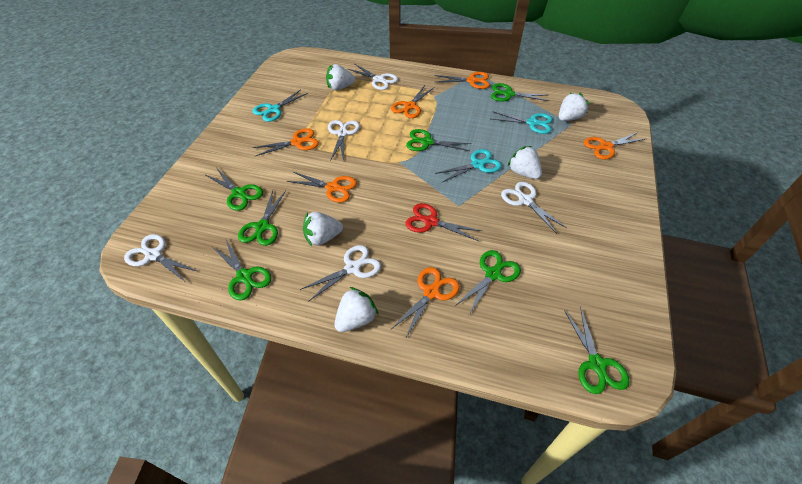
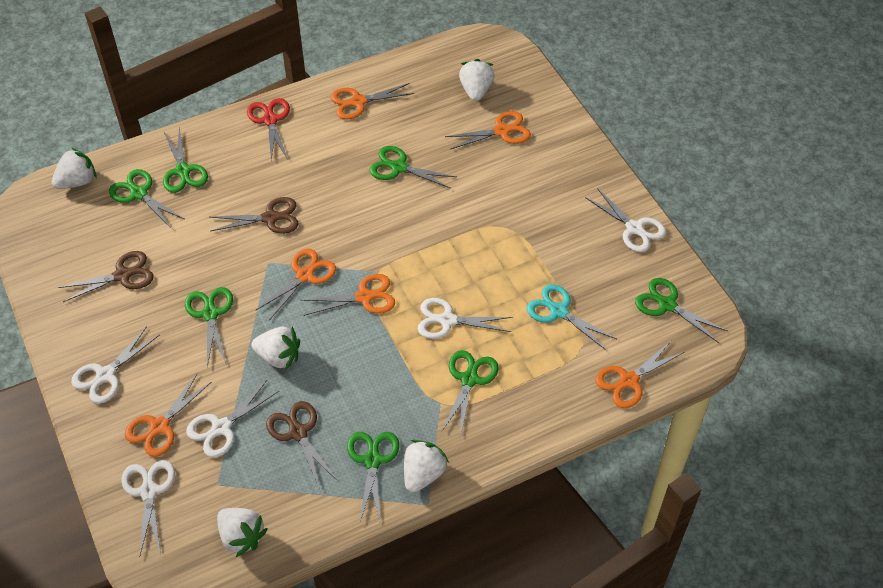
brown scissors: none = 0 -> [58,251,154,302] [211,197,299,234] [266,401,338,489] = 3
turquoise scissors: [253,89,308,122] [435,149,502,182] [491,111,553,134] = 3 -> [527,284,617,351] = 1

